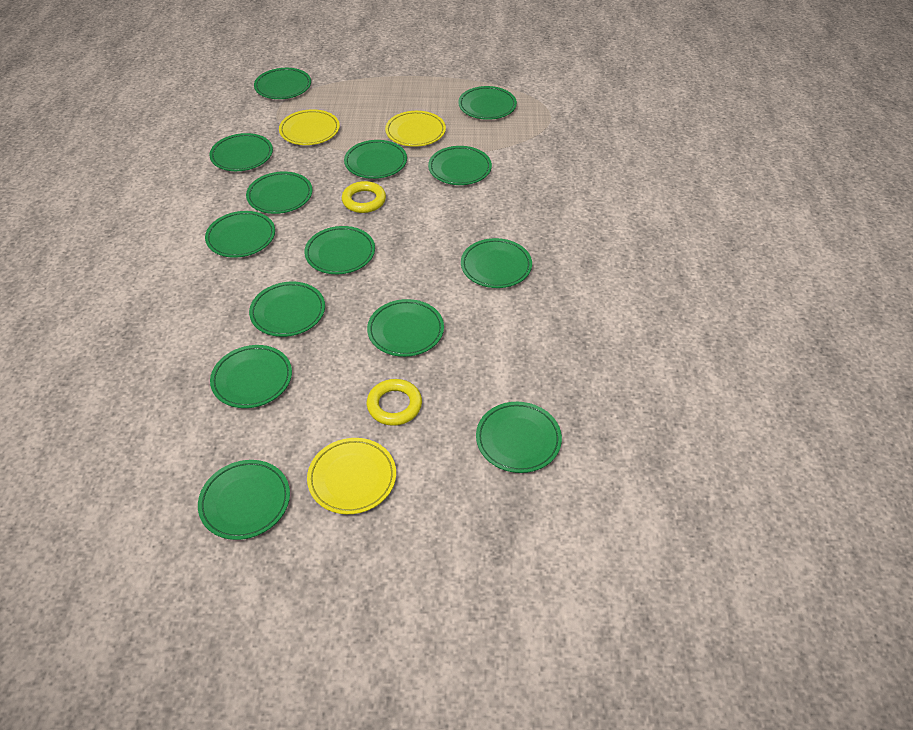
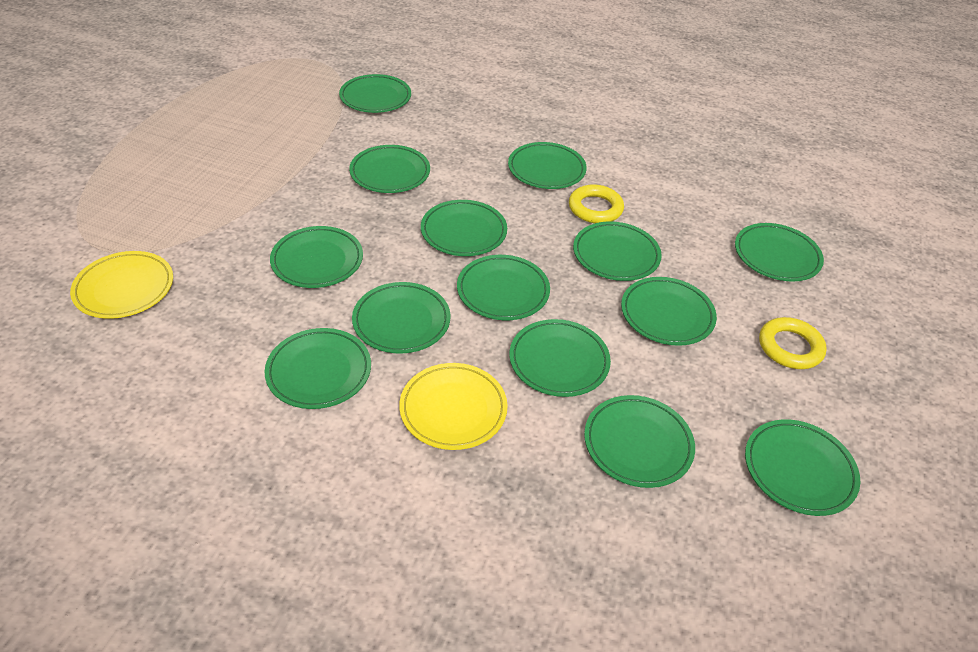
yellow plate: [279,109,340,145] [307,438,396,514] [385,111,446,147] = 3 -> [70,251,173,319] [399,363,508,450] = 2

